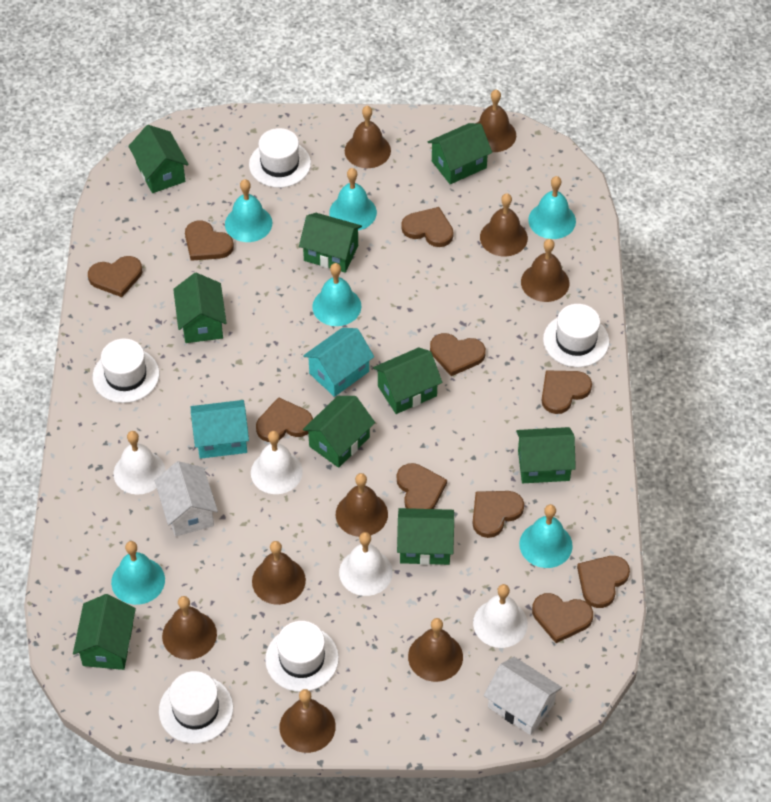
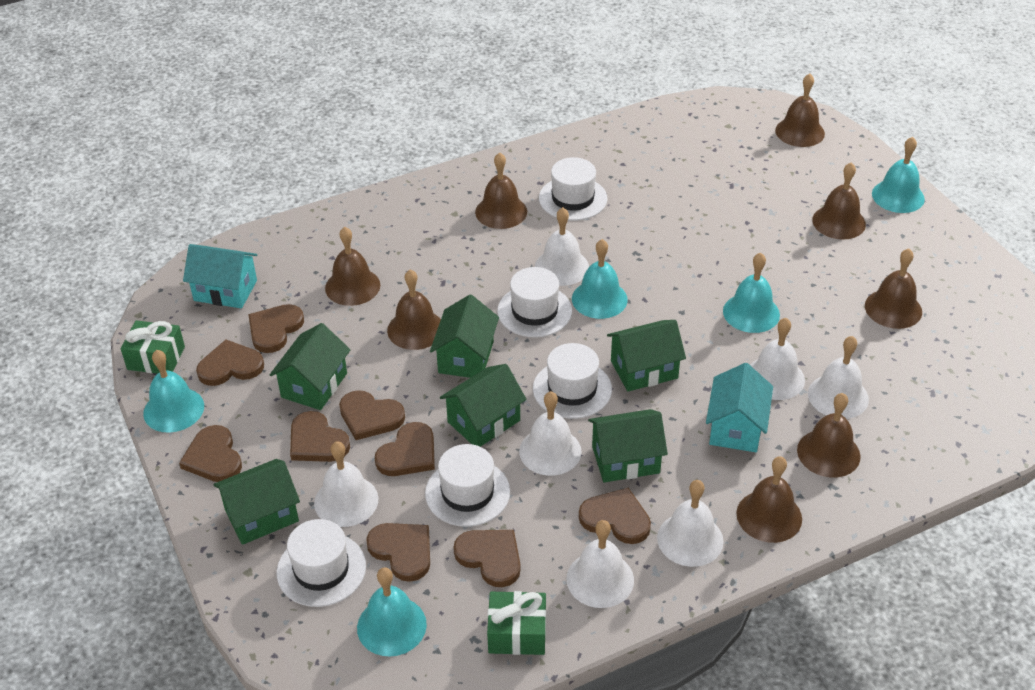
brown bell: [162,596,217,660] [252,541,306,605] [279,689,336,753] [336,473,388,537] [345,106,391,168] [408,618,463,682] [477,90,516,152] [480,193,528,257] [521,239,569,302] = 9 -> [325,227,380,306] [387,269,441,350] [475,153,527,229] [736,456,802,543] [775,73,825,147] [797,393,861,478] [812,162,866,240] [865,248,922,329] = 8
brown heart: [88,256,142,297] [185,221,234,261] [256,397,313,442] [397,463,447,509] [401,207,454,247] [430,333,486,376] [473,491,524,538] [532,593,593,643] [542,370,592,414] [577,556,630,608] = 10 -> [179,425,242,482] [196,340,264,386] [248,304,304,353] [290,411,350,462] [339,390,405,440] [366,523,430,582] [375,422,435,476] [453,530,521,587] [579,488,651,544] = 9
green gift: none = 0 -> [121,321,185,374] [487,591,546,655] = 2
green house: [73,594,136,670] [128,125,189,193] [173,273,226,343] [299,213,362,273] [303,396,375,468] [373,347,442,414] [397,508,454,565] [428,123,492,184] [516,427,576,483] = 9 -> [213,459,300,545] [270,323,350,410] [430,295,499,378] [440,364,527,447] [588,409,668,482] [607,320,686,392] = 6
turquoise bell: [111,541,165,605] [225,179,272,242] [312,263,361,326] [329,168,377,230] [519,504,573,568] [528,176,576,239] = 6 -> [143,350,204,433] [357,568,427,656] [572,239,628,319] [723,253,780,333] [872,137,925,213] = 5
white bell: [114,431,165,495] [251,431,303,494] [339,532,393,596] [473,584,528,648] = 4 -> [314,441,379,527] [519,391,582,476] [535,207,589,286] [566,520,634,608] [657,480,724,567] [750,318,805,400] [808,336,869,419] = 7
white house: [155,461,218,537] [484,657,562,735] = 2 -> none = 0

